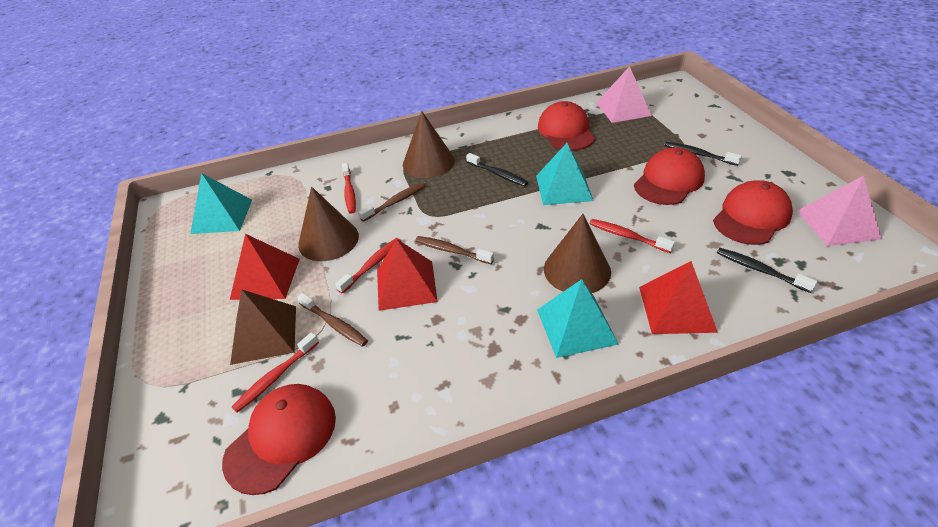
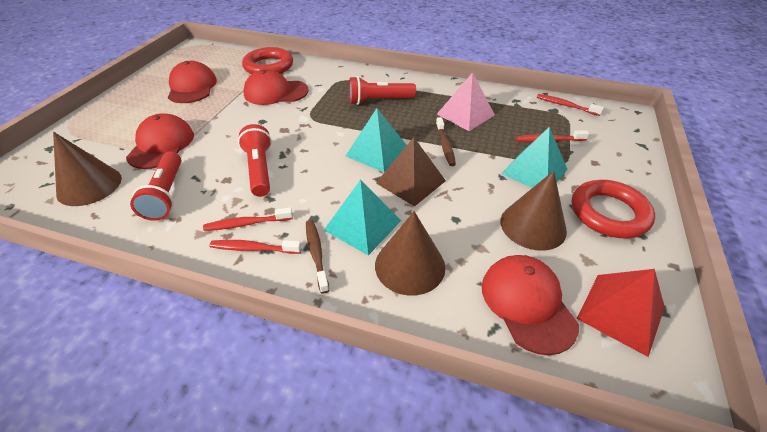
black toothbrush: [466,153,528,186] [664,142,742,166] [717,248,818,293] = 3 -> none = 0
brown toothbrush: [297,293,368,347] [358,183,425,222] [415,236,494,264] = 3 -> [306,220,329,294] [436,117,456,166] = 2
pink pyramid: [596,66,652,123] [797,176,882,246] = 2 -> [437,72,495,131] = 1
red flashlight: none = 0 -> [130,152,181,221] [238,124,272,197] [349,76,416,105] = 3
red pyramid: [230,234,300,300] [377,239,438,311] [639,261,718,334] = 3 -> [577,269,665,357] = 1
red ring: none = 0 -> [242,47,293,74] [572,180,655,239] = 2

